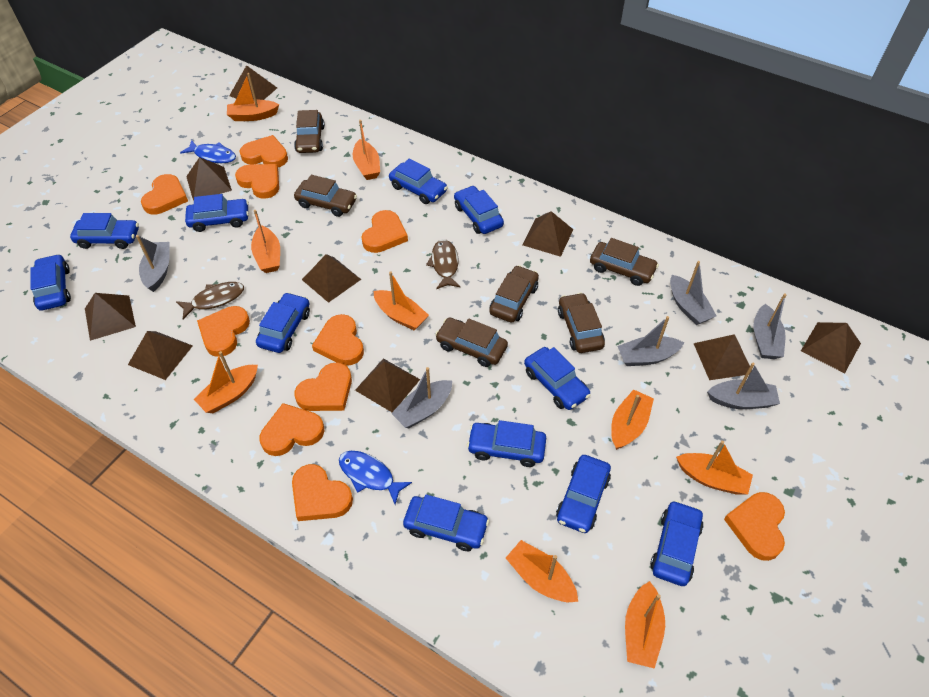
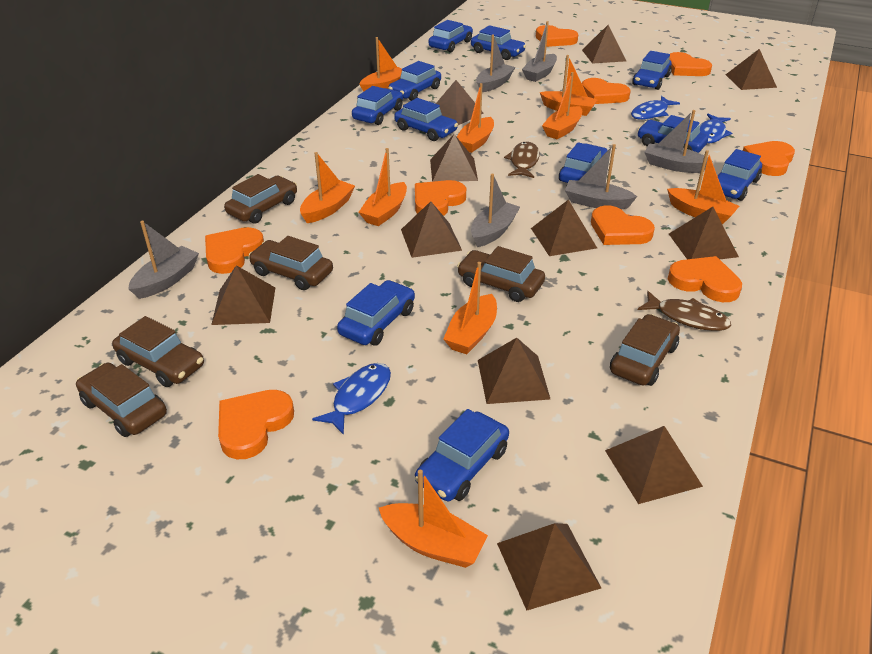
blue fish: [180,140,236,163] [339,451,412,504] = 2 -> [312,363,391,435] [631,96,680,120] [699,114,732,143] = 3
brown pyramid: [85,293,136,341] [128,331,193,380] [186,157,232,201] [229,65,277,100] [302,254,361,303] [355,358,420,412] [522,211,574,257] [693,334,752,380] [801,322,861,373] = 9 -> [211,265,275,325] [401,201,462,258] [430,134,478,182] [436,80,484,125] [478,338,550,404] [497,523,601,610] [531,200,597,256] [582,25,626,64] [605,426,703,504] [669,207,739,259] [726,49,777,90] = 11
orange heart: [141,174,188,215] [197,306,250,357] [235,164,279,199] [239,135,288,167] [259,403,325,456] [292,464,353,521] [294,362,352,411] [312,314,364,366] [361,210,408,253] [724,492,785,561] = 10 -> [205,227,264,274] [218,390,294,459] [415,180,466,216] [536,25,578,47] [582,78,631,104] [591,205,655,245] [668,256,742,302] [670,52,712,76] [743,141,795,176] = 9

